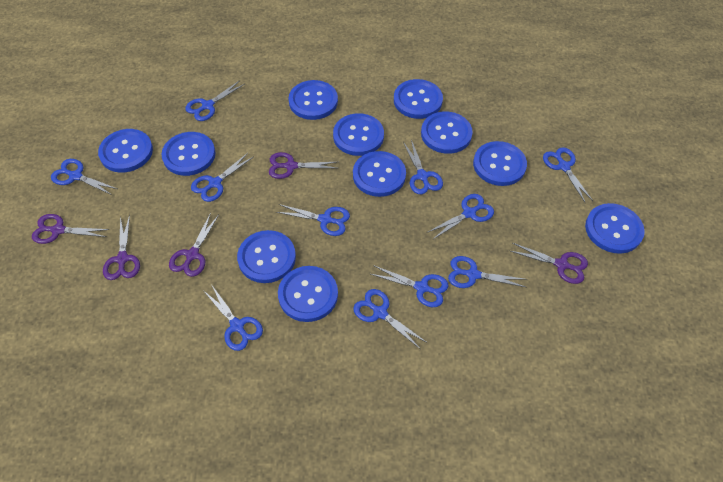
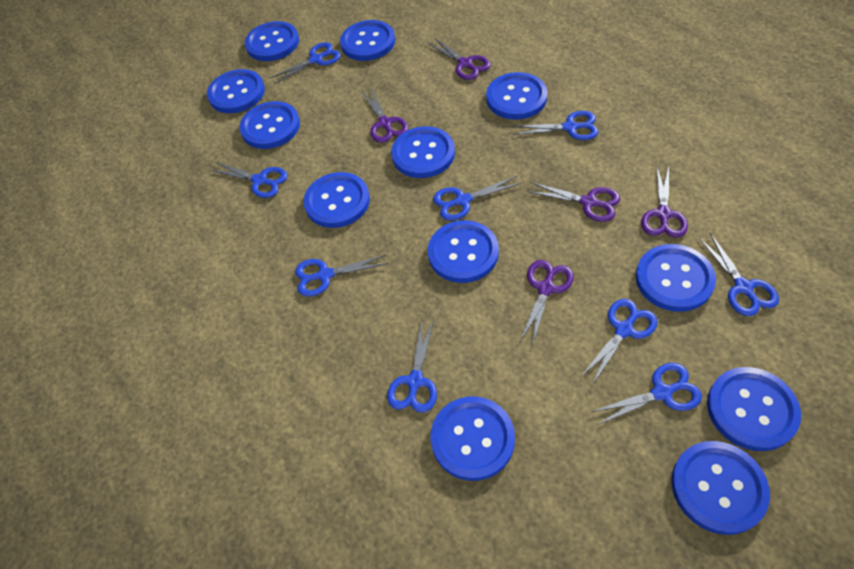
blue button: [98,129,153,173] [161,132,216,176] [237,230,296,283] [278,266,338,322] [288,80,338,120] [333,113,384,156] [353,151,406,197] [394,79,443,119] [421,111,473,154] [473,141,527,186] [585,203,645,254] = 11 -> [207,69,265,113] [239,101,300,149] [245,21,299,61] [303,172,370,228] [340,20,395,61] [391,126,455,178] [428,220,499,283] [431,396,515,481] [486,72,548,120] [636,244,716,312] [672,441,770,535] [707,367,801,451] = 12
blue scissors: [51,159,117,195] [185,80,245,121] [191,153,253,202] [203,284,263,351] [276,204,350,236] [353,289,426,349] [371,265,449,307] [403,140,443,194] [428,194,494,240] [448,256,527,288] [543,147,593,202] = 11 -> [210,162,287,198] [270,42,341,84] [295,255,388,297] [387,318,437,413] [433,176,521,221] [512,111,599,140] [581,299,657,385] [591,363,702,425] [699,233,779,316] = 9

